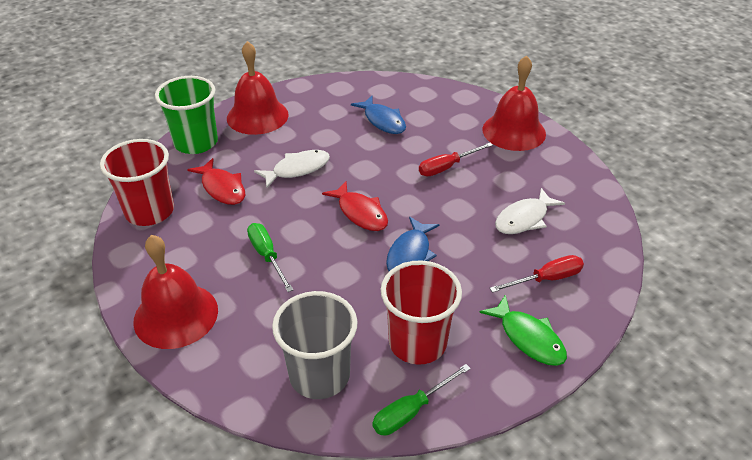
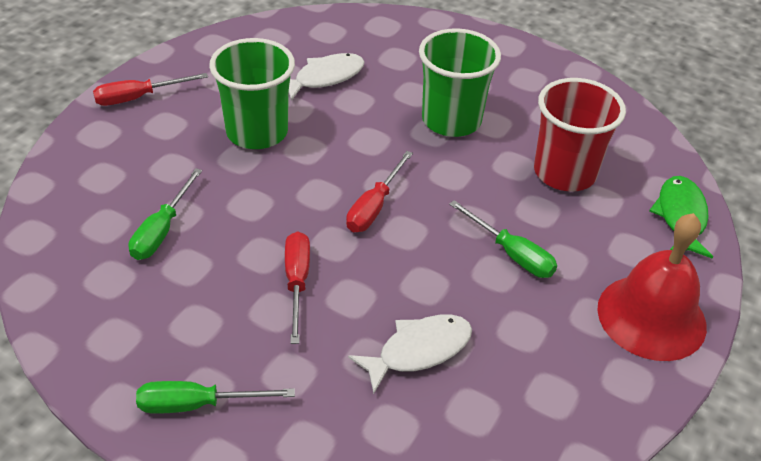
blue fish: [351,96,406,134] [386,217,440,271] = 2 -> none = 0
green cup: [155,76,218,154] = 1 -> [209,38,295,149] [419,28,501,137] = 2
green screwdriver: [247,223,293,292] [373,364,471,436] = 2 -> [129,168,202,260] [136,381,295,414] [449,200,557,278] = 3
grey cup: [272,291,358,399] = 1 -> none = 0
red bell: [133,235,218,349] [227,41,289,135] [482,55,546,151] = 3 -> [597,213,707,361] = 1
red cup: [100,139,174,226] [381,260,462,365] = 2 -> [534,78,626,192] = 1
red fish: [187,158,245,205] [322,181,388,231] = 2 -> none = 0
red screwdriver: [419,143,493,176] [490,255,584,293] = 2 -> [93,73,208,106] [285,231,310,344] [346,151,413,232] = 3

